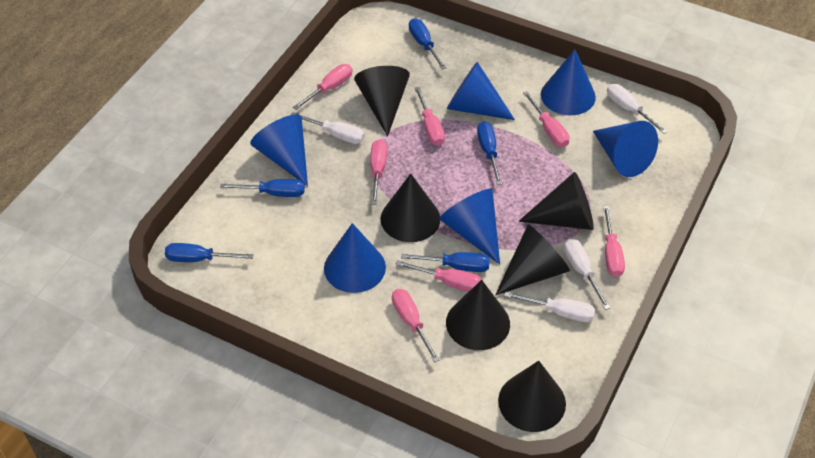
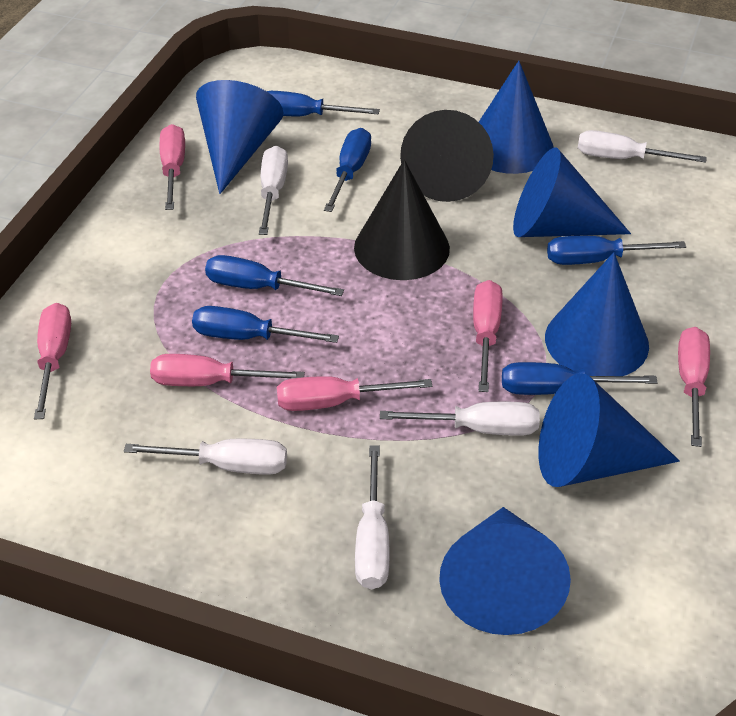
black cone: [354,66,410,136] [381,173,440,242] [446,280,510,350] [495,224,570,295] [498,360,566,432] [518,172,594,230] = 6 -> [354,160,450,280] [400,110,494,202] = 2
blue screwdriver: [165,243,254,262] [220,179,305,197] [401,252,490,272] [409,18,446,70] [477,121,502,185] = 5 -> [192,306,339,343] [205,255,344,296] [267,91,380,116] [324,128,371,212] [502,362,658,395] [547,236,686,265] = 6
pink screwdriver: [293,64,352,110] [370,139,387,205] [392,289,440,363] [395,260,483,292] [415,87,445,146] [523,91,570,147] [603,205,625,277] = 7 -> [34,303,71,419] [150,354,305,386] [160,124,185,210] [277,376,432,411] [473,280,503,392] [678,327,710,447] = 6
white screwdriver: [290,112,365,144] [504,291,595,322] [564,238,610,310] [607,84,668,134] = 4 -> [124,439,287,475] [259,146,288,235] [355,445,389,589] [380,402,540,436] [578,130,707,163] = 5

